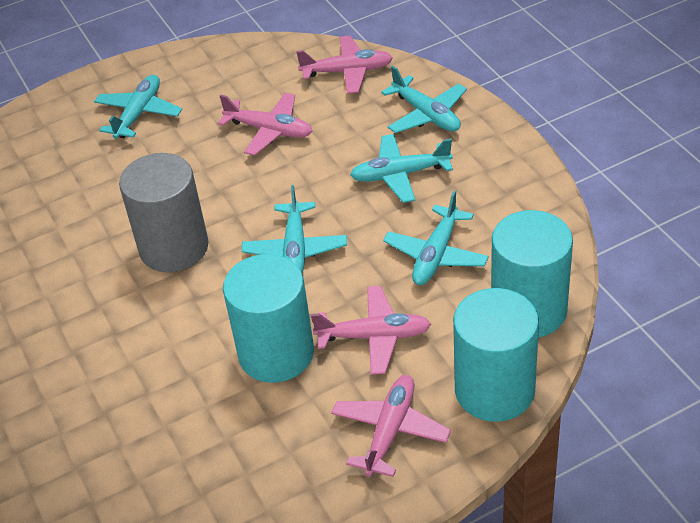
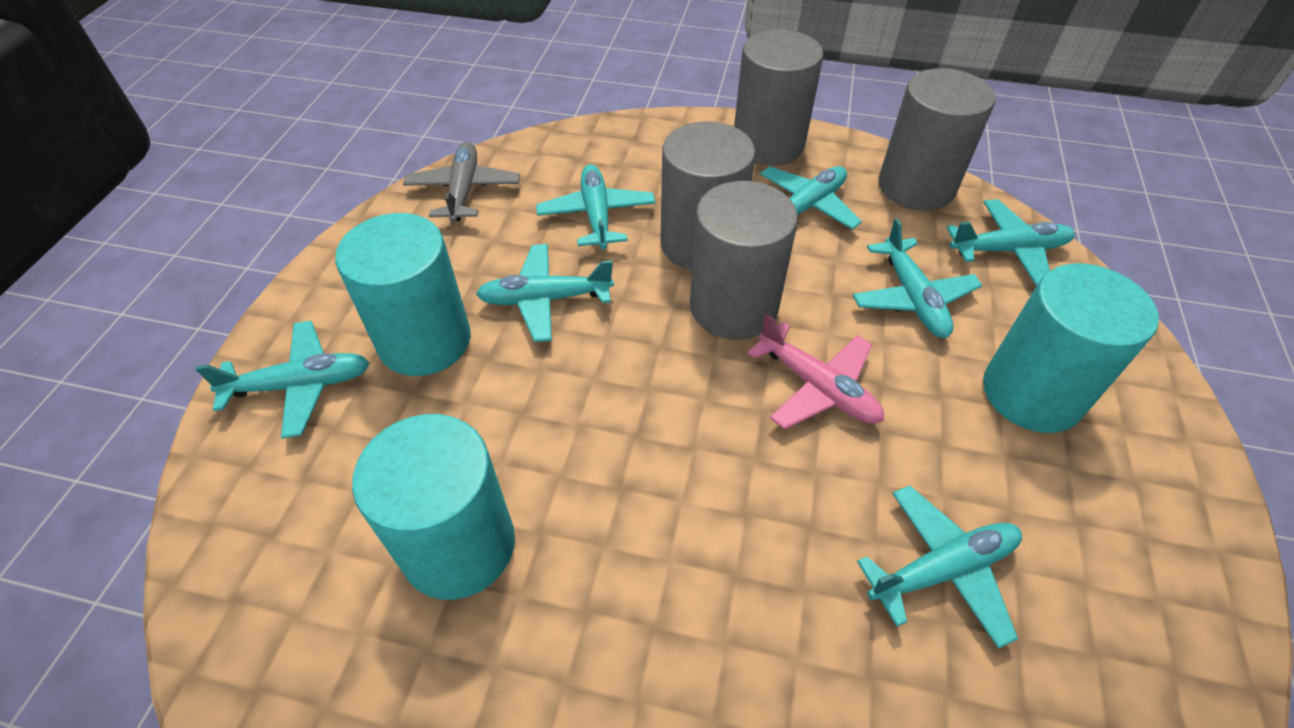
grey cylinder: [119,153,209,272] = 1 -> [660,122,756,271] [690,181,798,340] [734,30,824,165] [878,68,995,211] = 4
grey plane: none = 0 -> [403,141,520,223] = 1
pink plane: [218,93,313,155] [296,36,393,94] [311,286,431,375] [331,375,451,477] = 4 -> [747,313,884,429] = 1
turquoise plane: [94,75,182,139] [242,185,347,273] [350,134,453,203] [381,66,467,133] [383,191,489,285] = 5 -> [195,321,369,439] [476,244,614,342] [536,164,656,250] [760,166,862,230] [853,218,982,338] [857,486,1022,649] [947,199,1075,286] = 7

